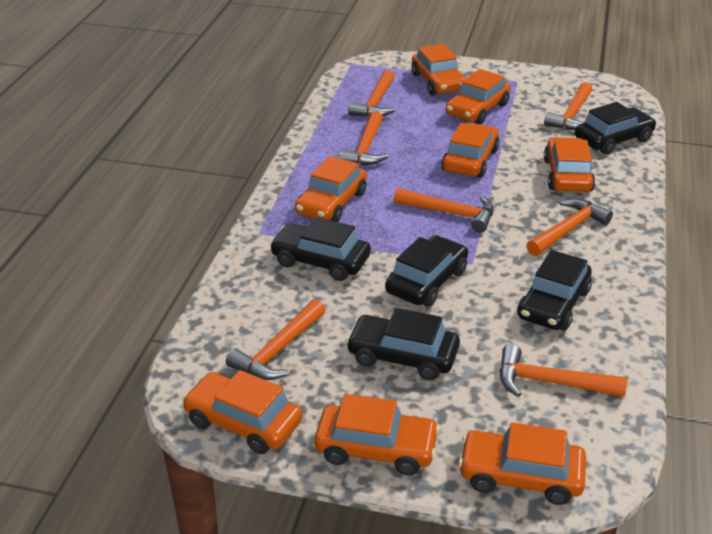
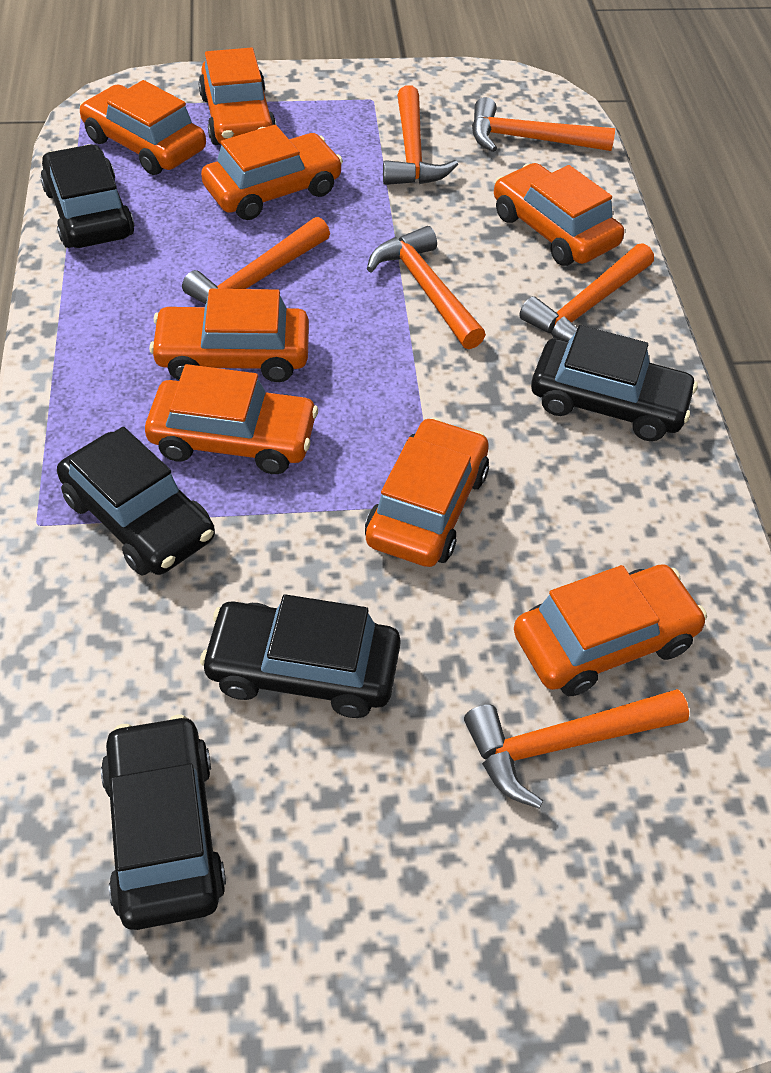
orange hammer: [226,299,326,380] [338,111,388,165] [348,70,395,116] [394,188,494,233] [500,344,627,397] [526,199,613,256] [544,82,592,130] = 7 -> [182,217,330,304] [367,226,486,349] [383,85,458,185] [464,689,689,808] [472,97,615,152] [519,243,654,341] = 6

